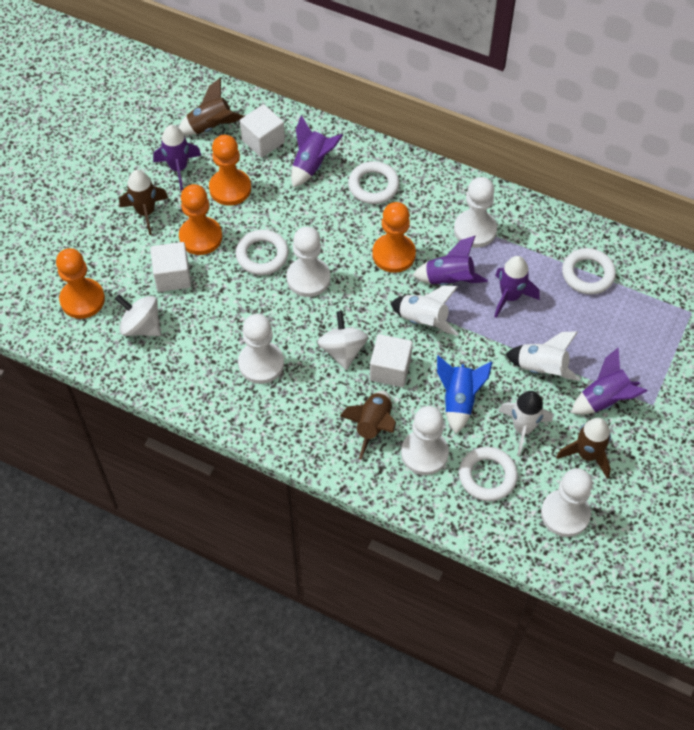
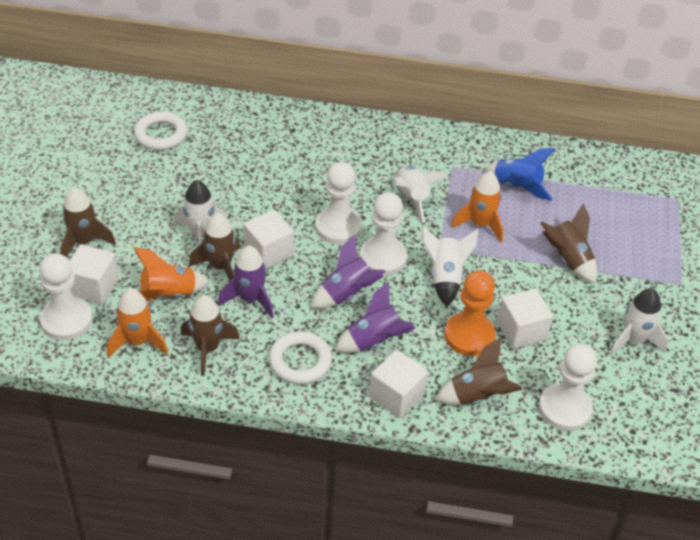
brown rocket: [119,170,168,235] [179,78,244,135] [340,391,396,459] [556,418,611,479] = 4 -> [61,187,116,257] [181,295,240,376] [189,213,240,281] [435,337,522,405] [540,203,597,283] = 5
orange pawn: [56,248,105,319] [179,184,222,255] [209,135,251,206] [372,202,416,273] = 4 -> [444,270,496,356] = 1
orange rocket: none = 0 -> [107,288,168,358] [134,247,209,301] [451,171,503,243] = 3
purple rocket: [153,125,201,190] [291,115,343,188] [412,236,488,286] [494,256,540,318] [571,348,647,415] = 5 -> [218,246,274,318] [311,235,386,309] [335,281,415,353] = 3
white cube: [150,242,191,292] [240,104,285,158] [370,334,413,387] = 3 -> [70,245,119,304] [243,210,294,269] [369,350,428,418] [497,289,553,349] = 4
white pawn: [238,314,284,384] [287,227,330,297] [401,406,449,475] [454,177,497,248] [541,468,592,537] = 5 -> [40,253,93,340] [315,162,362,244] [360,192,407,276] [539,344,597,431] = 4
white ring: [236,229,289,275] [348,161,400,204] [459,447,518,501] [562,248,616,294] = 4 -> [134,112,188,150] [269,331,332,384] = 2
white rocket: [390,286,459,336] [499,391,553,456] [505,331,581,381] = 3 -> [174,180,228,246] [393,165,448,223] [421,226,478,306] [609,288,668,356] = 4
white spinning top: [115,295,161,336] [317,311,368,370] = 2 -> none = 0

